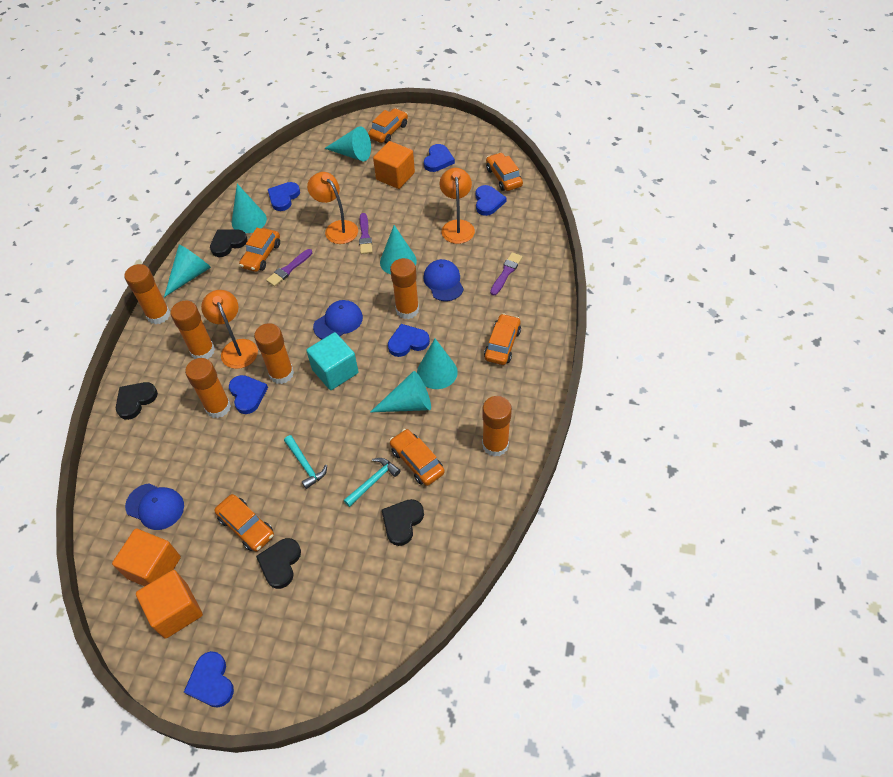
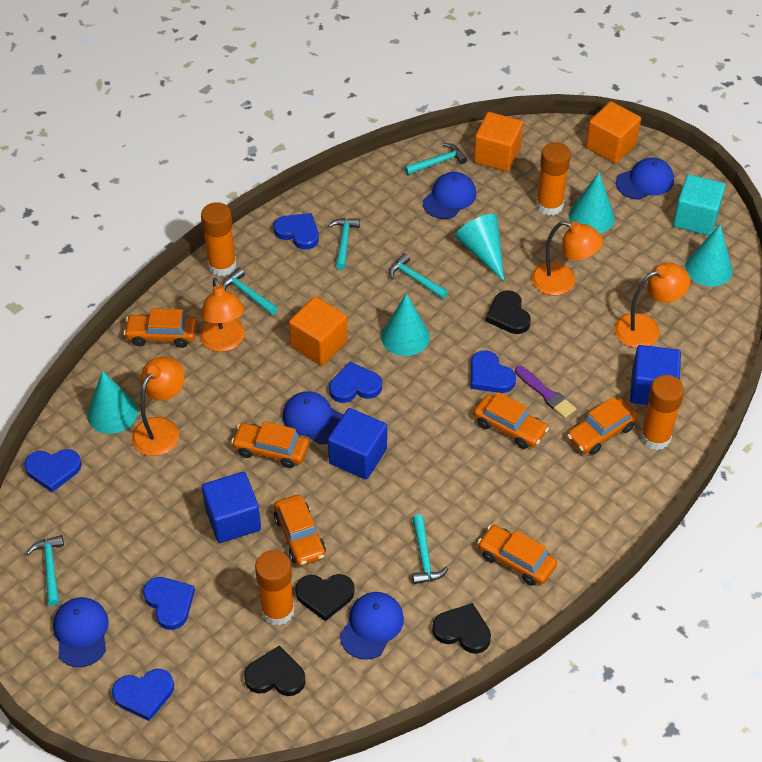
blue cap: [125,483,184,530] [313,300,363,339] [423,259,464,301] = 3 -> [53,597,109,667] [283,391,343,444] [340,592,404,660] [423,172,476,219] [616,158,674,200] = 5
blue cube: none = 0 -> [202,472,261,543] [328,408,387,479] [630,345,681,405] = 3
orange glue stick: [125,264,171,325] [171,301,215,359] [185,358,231,418] [254,323,294,384] [390,258,419,319] [482,396,512,457] = 6 -> [201,202,237,276] [255,550,295,626] [536,142,571,216] [640,375,684,450] = 4
orange lamp: [201,290,258,369] [307,172,358,244] [440,168,475,244] = 3 -> [132,356,184,456] [200,278,245,352] [531,221,603,295] [614,263,690,348] = 4
purple brush: [266,249,312,287] [359,213,373,254] [490,252,522,296] = 3 -> [515,366,576,418] = 1
turquoise cone: [164,244,211,297] [232,184,267,233] [324,126,371,161] [371,371,431,412] [380,225,417,275] [417,339,458,389] = 6 -> [87,371,138,434] [381,293,430,356] [455,214,504,281] [569,173,615,233] [685,224,733,286] = 5
turquoise hammer: [284,435,327,489] [344,458,401,507] = 2 -> [27,535,64,606] [222,268,278,315] [328,218,360,270] [389,253,448,299] [404,143,467,175] [412,515,449,584] = 6

